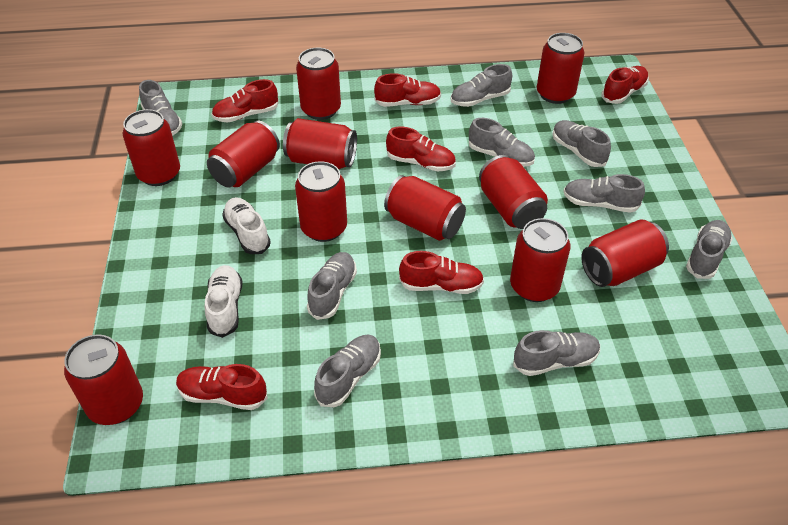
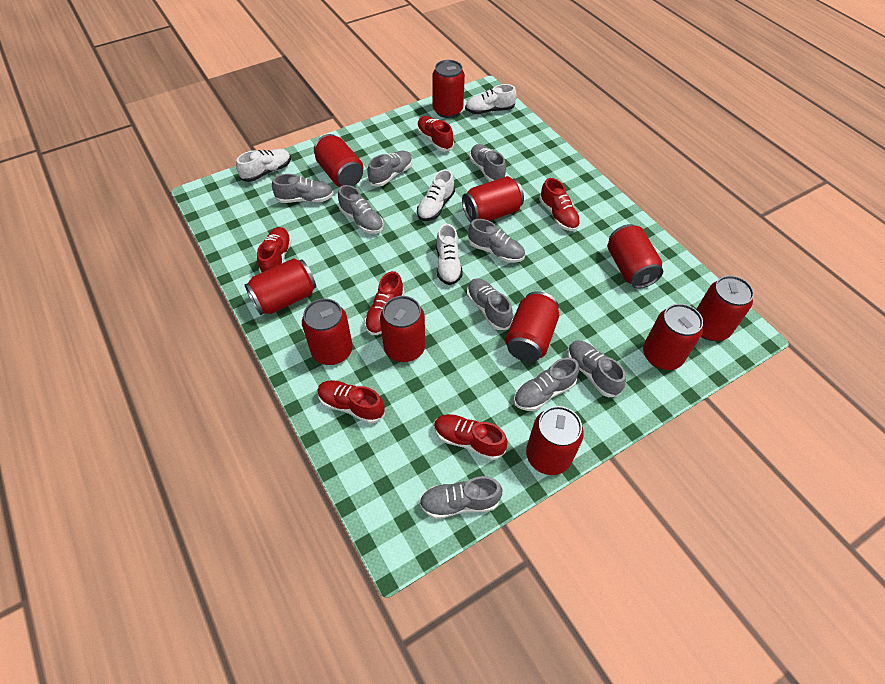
white shoe: [205,265,243,338] [222,197,271,254] = 2 -> [236,149,291,182] [417,169,455,221] [436,224,463,285] [465,84,516,114] = 4

